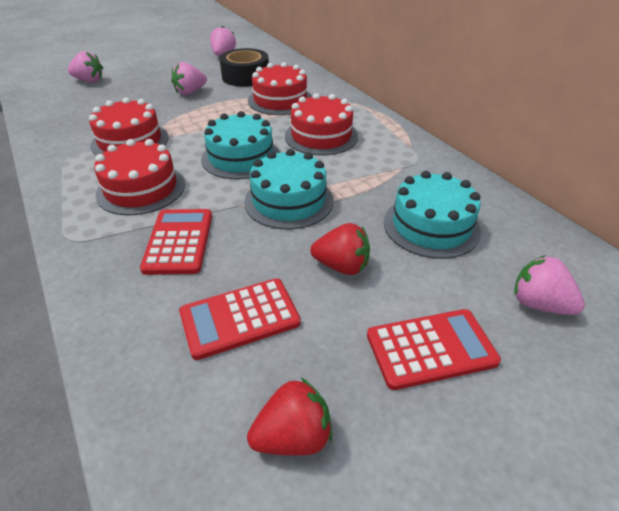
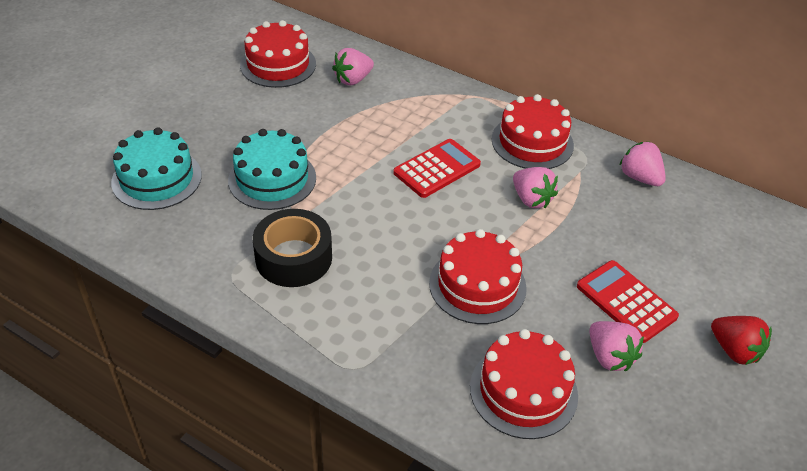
red calculator: [140,209,212,275] [179,278,301,360] [367,309,501,390] = 3 -> [393,139,481,198] [577,260,679,343] = 2
red strawberry: [247,378,332,456] [310,223,370,275] = 2 -> [711,316,772,365] = 1
turquoise cake: [201,111,280,179] [244,149,334,229] [384,171,481,259] = 3 -> [111,127,202,210] [228,129,316,210] = 2

